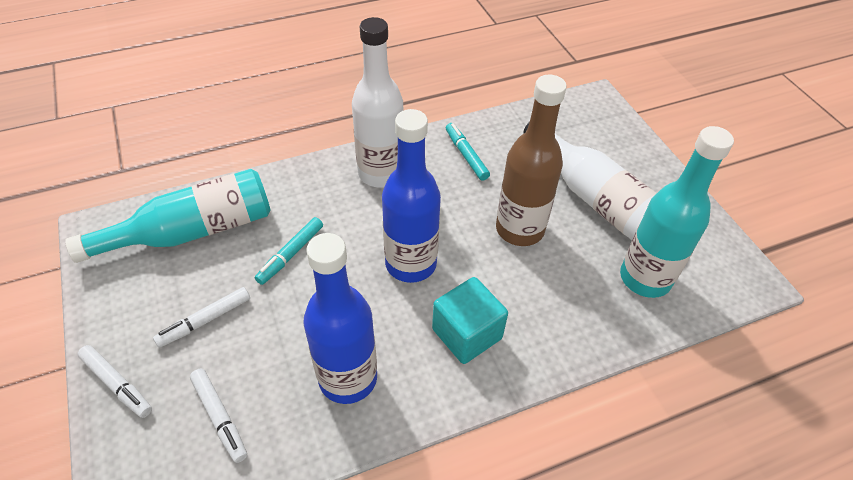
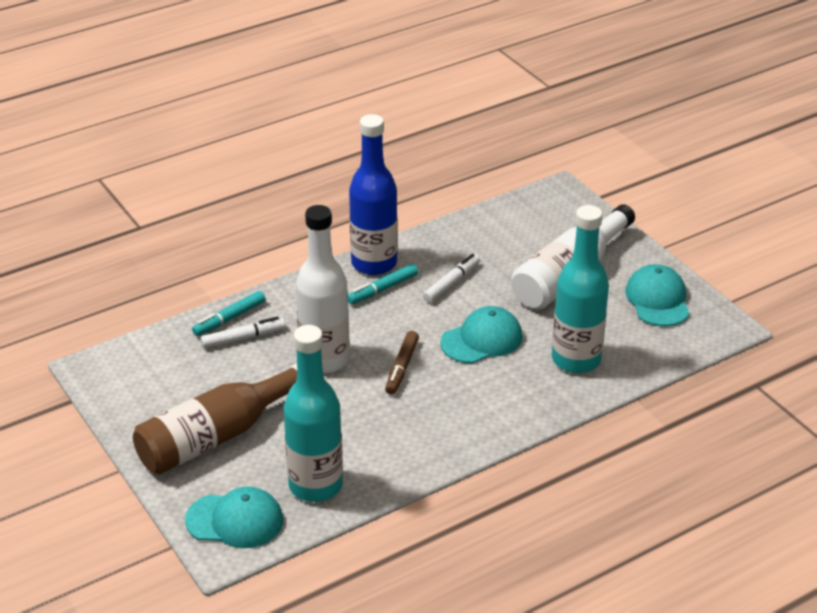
blue bottle: [303,233,377,404] [382,109,441,283] = 2 -> [349,114,398,275] = 1
brown marker: none = 0 -> [385,331,419,395] = 1
turquoise cap: none = 0 -> [185,487,283,548] [440,306,523,363] [625,264,690,326] = 3
turquoise cube: [432,277,508,364] = 1 -> none = 0
white marker: [77,345,152,418] [153,287,250,348] [190,369,247,463] = 3 -> [200,317,286,348] [423,254,480,303] = 2

